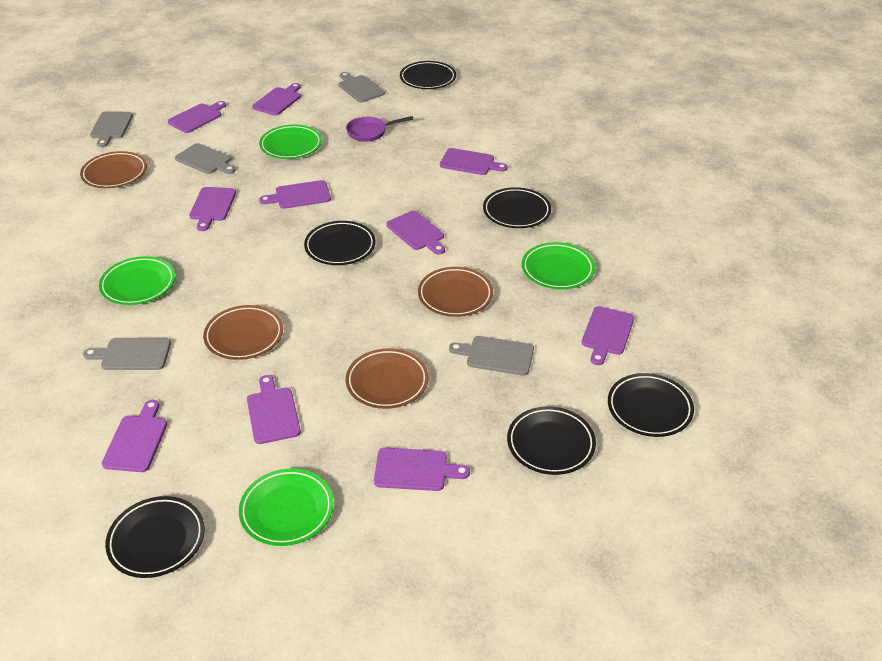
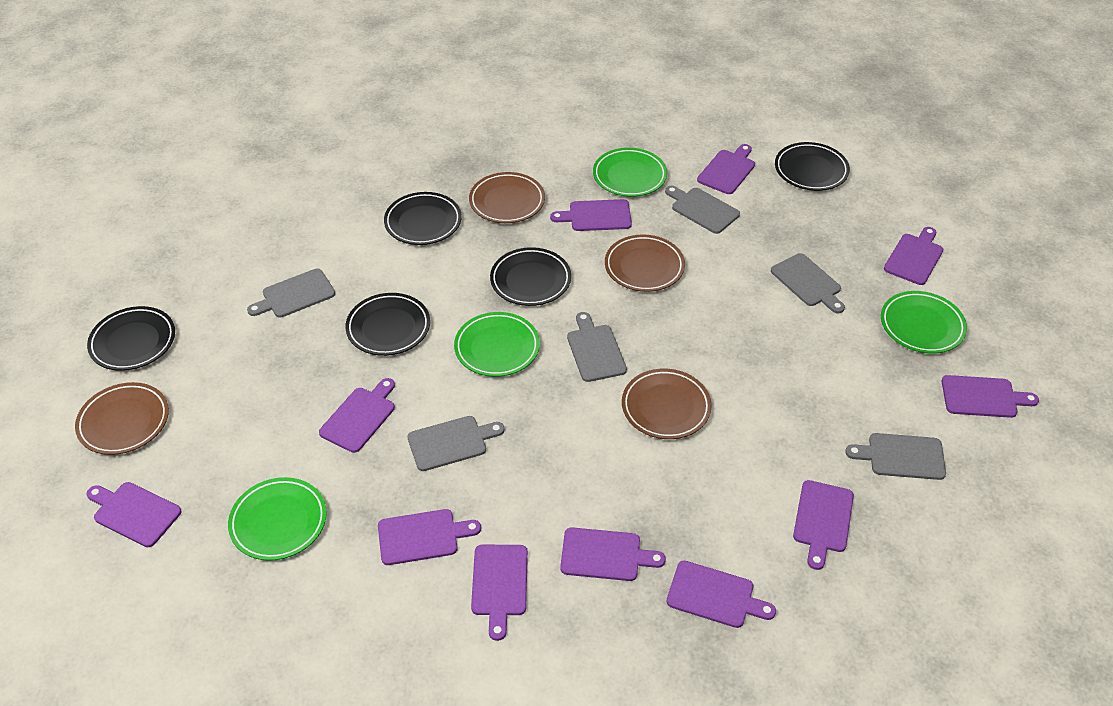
black plate: [105,496,205,578] [304,221,376,265] [400,61,456,89] [483,187,551,228] [507,406,596,475] [608,373,694,437] = 6 -> [87,306,175,371] [345,293,430,356] [384,192,462,245] [490,247,571,306] [775,142,850,191] = 5
grey cutting board: [83,338,171,370] [90,111,133,147] [175,143,236,174] [339,72,385,102] [449,336,534,375] = 5 -> [247,268,335,318] [407,416,505,471] [567,312,627,382] [665,186,740,234] [771,253,845,313] [845,433,946,480] = 6
purple cutting board: [102,400,167,472] [168,101,226,133] [189,187,236,231] [247,375,301,444] [252,83,301,116] [259,180,331,209] [374,448,470,491] [386,211,445,255] [440,148,508,175] [582,306,634,365] = 10 -> [86,482,181,547] [319,378,395,453] [378,509,481,565] [471,545,528,641] [550,199,632,231] [560,527,666,581] [667,561,776,628] [697,144,755,194] [793,480,854,570] [884,227,943,285] [942,375,1039,418] = 11
purple pan: [346,116,413,142] = 1 -> none = 0

